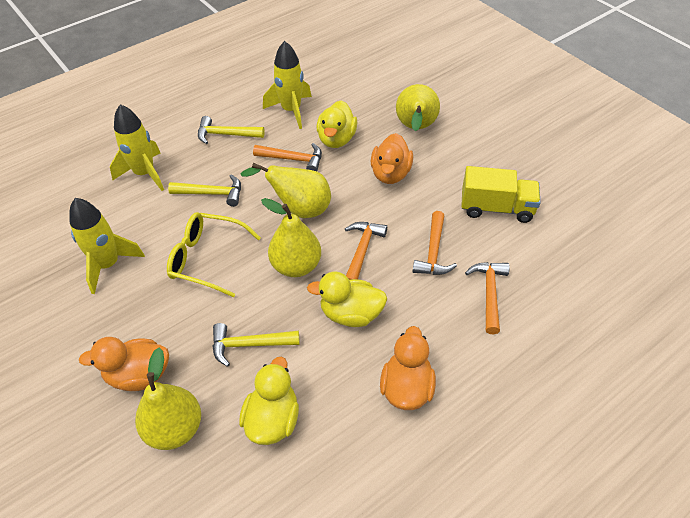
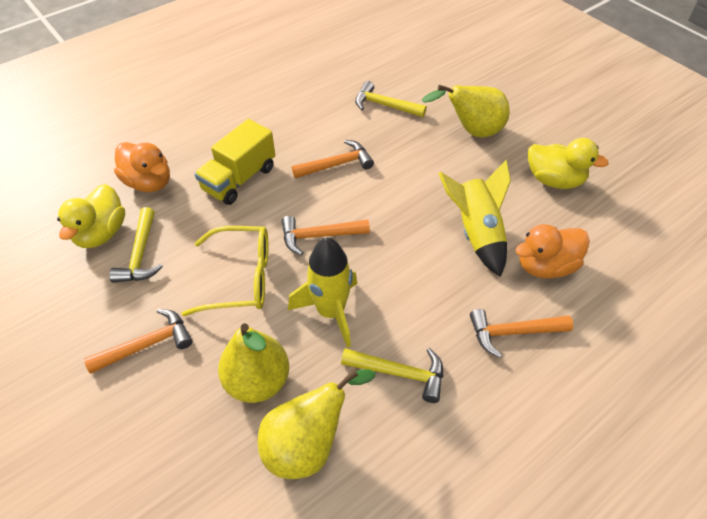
orange duck: [79,337,169,391] [371,133,413,184] [380,326,436,410] = 3 -> [114,142,170,192] [515,224,590,278] = 2
yellow duck: [239,357,299,445] [307,271,387,327] [317,100,358,148] = 3 -> [57,184,125,248] [528,138,609,189] = 2
yellow pear: [135,348,201,450] [241,163,331,218] [261,198,321,277] [396,84,440,131] = 4 -> [218,323,289,403] [258,369,375,479] [422,85,510,137] = 3
yellow rocket: [69,198,145,294] [110,104,164,191] [263,41,312,129] = 3 -> [288,238,357,348] [438,160,511,277] = 2

